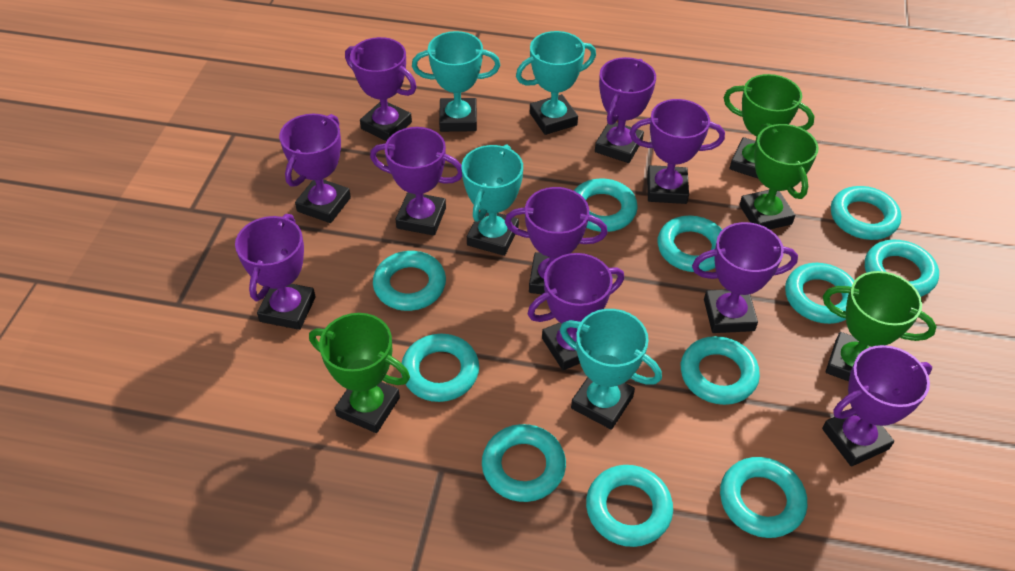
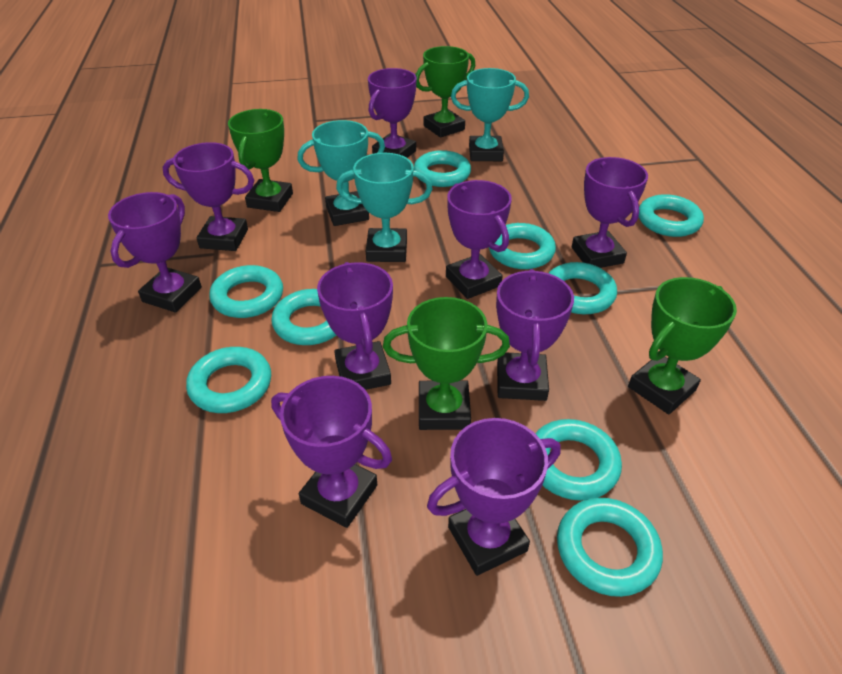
purple trophy: [235,214,316,330] [279,114,351,223] [345,37,417,141] [370,127,462,236] [505,187,608,294] [528,253,624,370] [595,57,656,163] [630,99,725,204] [692,222,798,333] [822,345,932,467] = 10 -> [108,192,202,313] [162,142,254,251] [271,376,392,528] [317,262,393,390] [368,68,417,158] [427,418,560,576] [446,180,512,299] [496,269,574,401] [572,157,648,268] = 9
turquoise ring: [373,251,446,311] [401,334,479,402] [482,424,566,502] [574,178,638,232] [586,465,673,547] [658,216,722,272] [681,336,760,405] [720,457,807,538] [785,263,854,324] [831,186,901,240] [865,240,939,297] = 11 -> [186,347,271,413] [209,265,283,318] [271,289,336,345] [414,150,471,187] [489,223,556,269] [535,419,622,501] [549,262,617,314] [557,498,663,597] [638,194,704,237] = 9
turquoise trophy: [412,31,500,132] [461,144,523,256] [516,31,596,135] [560,309,662,430] = 4 -> [297,120,385,226] [336,153,432,262] [451,68,529,161] = 3

